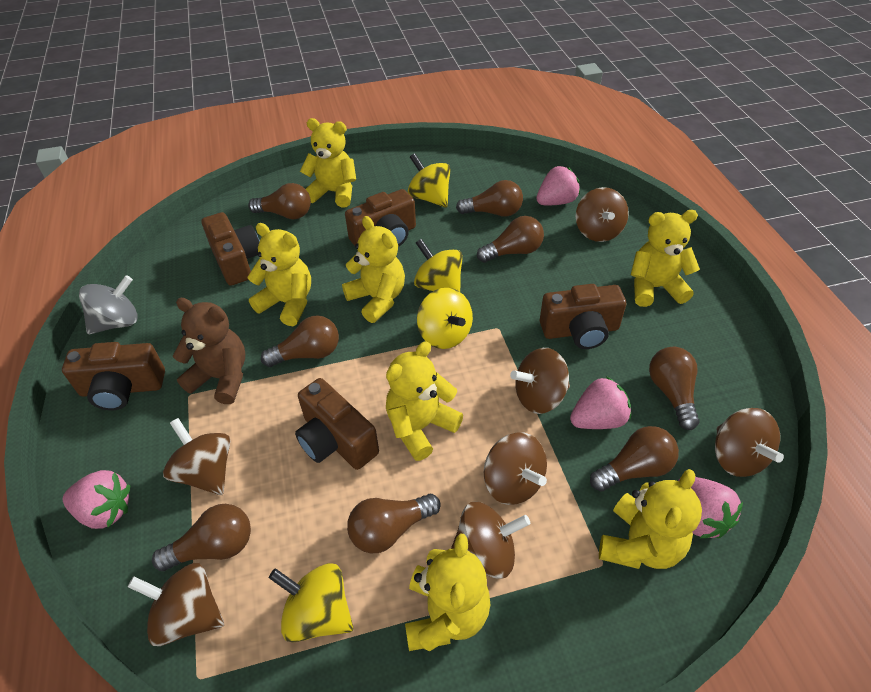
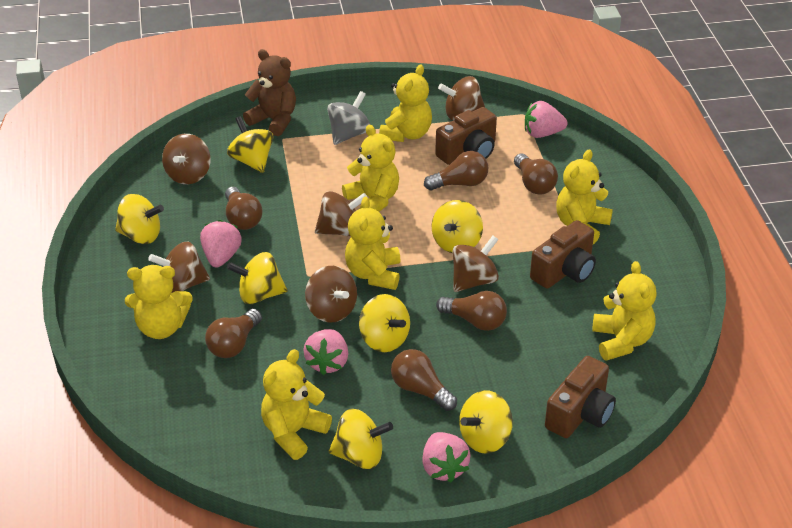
brown camera: [62,342,165,410] [202,212,260,286] [295,378,379,470] [345,189,416,247] [540,284,626,349] = 5 -> [435,107,497,165] [530,220,596,289] [545,356,616,438] = 3
brown light bulb: [152,504,251,571] [248,183,311,219] [261,315,339,367] [347,494,441,553] [456,180,523,217] [477,216,544,263] [590,426,679,491] [649,347,700,430] = 8 -> [205,309,262,358] [225,187,262,230] [391,349,457,411] [424,151,488,190] [436,291,507,331] [514,154,558,195] = 6
brown spinning top: [127,563,224,646] [163,418,230,495] [451,502,530,579] [484,432,547,505] [510,348,570,414] [576,187,629,242] [715,408,784,477] = 7 -> [148,242,210,293] [162,134,210,184] [305,266,357,323] [315,191,367,236] [438,76,485,120] [453,236,499,292] = 6
yellow spinning top: [269,563,353,643] [408,153,451,207] [414,239,463,292] [417,288,473,349] = 4 -> [115,194,164,244] [227,116,274,173] [227,252,287,304] [329,409,393,469] [359,294,410,352] [432,200,483,253] [459,390,513,454] = 7

